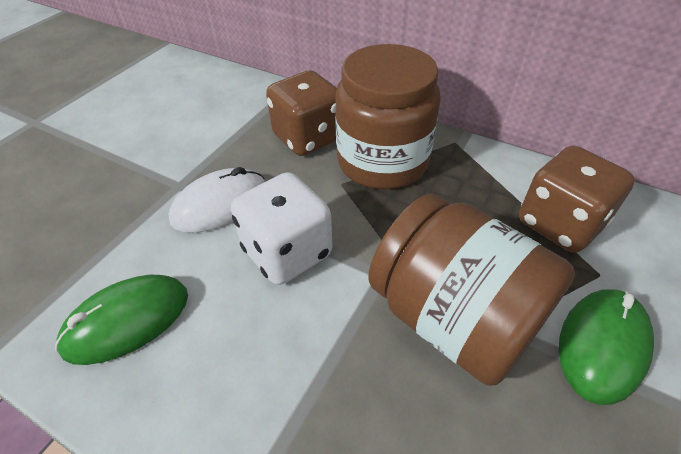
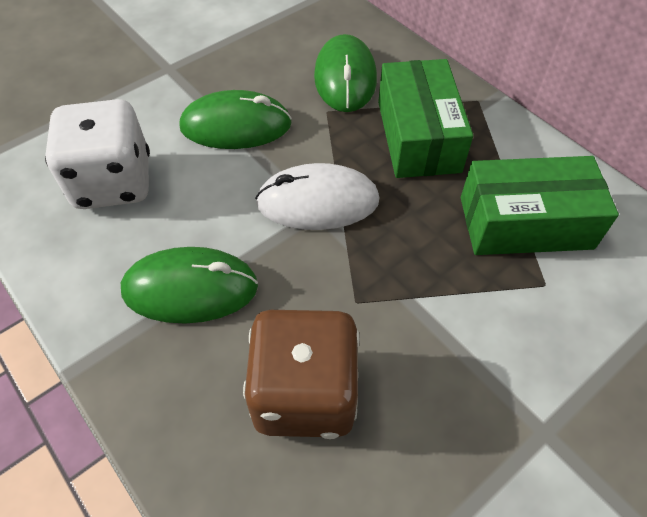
brown dice: [266,70,337,156] [519,145,635,253] = 2 -> [243,310,359,439] = 1
brown jar: [335,44,441,189] [368,194,575,386] = 2 -> none = 0
green box: none = 0 -> [378,59,473,178] [461,156,619,255] = 2
green mouse: [55,274,188,365] [559,289,654,405] = 2 -> [121,247,258,323] [180,90,292,149] [314,34,377,112] = 3

